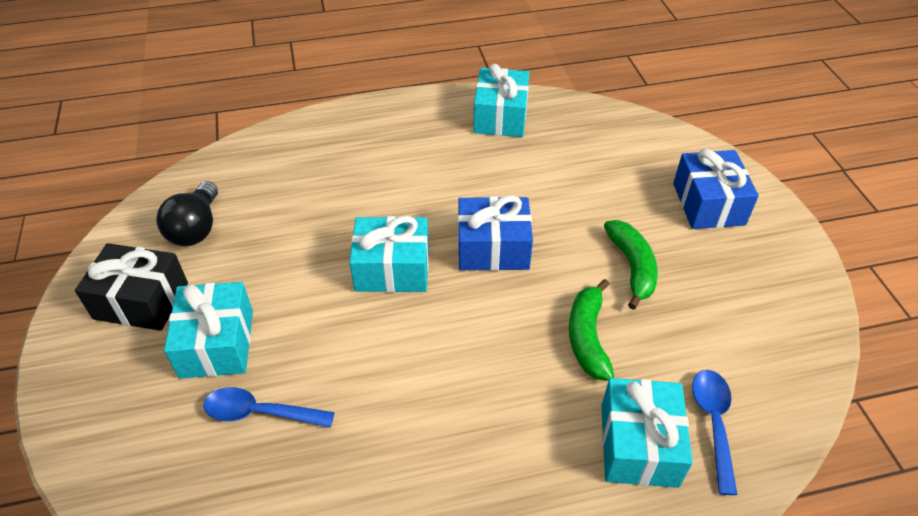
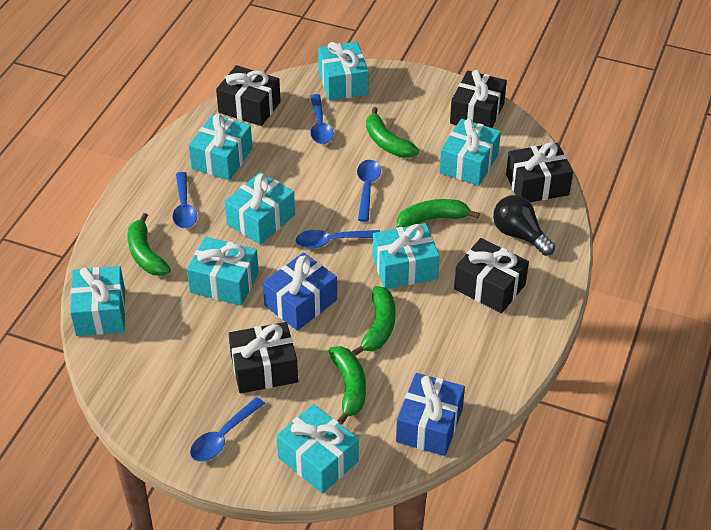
black gift: [75,243,188,331] = 1 -> [216,65,281,126] [228,322,298,394] [450,70,507,128] [454,238,529,313] [506,142,573,202] = 5
blue spoon: [203,387,335,428] [692,370,737,495] = 2 -> [172,172,197,228] [190,397,265,462] [296,230,380,249] [310,94,334,144] [357,160,381,222] = 5
green banana: [569,279,614,381] [604,220,658,310] = 2 -> [127,213,171,276] [329,346,366,425] [352,286,395,356] [366,107,419,158] [397,199,480,227] = 5
turquoise gift: [164,282,253,378] [350,216,429,292] [473,64,529,137] [601,378,693,488] = 4 -> [70,266,126,336] [187,237,259,306] [189,114,253,180] [225,172,295,245] [276,404,359,493] [318,42,369,101] [373,223,440,289] [439,119,501,186] = 8

